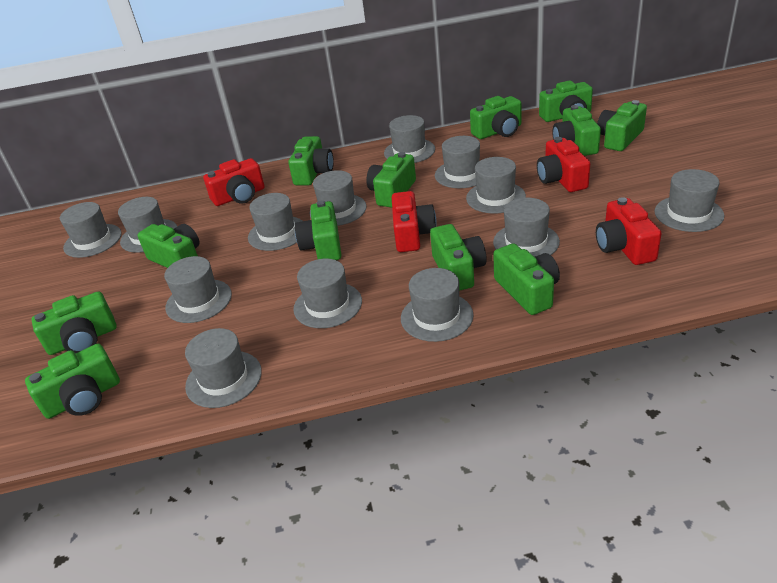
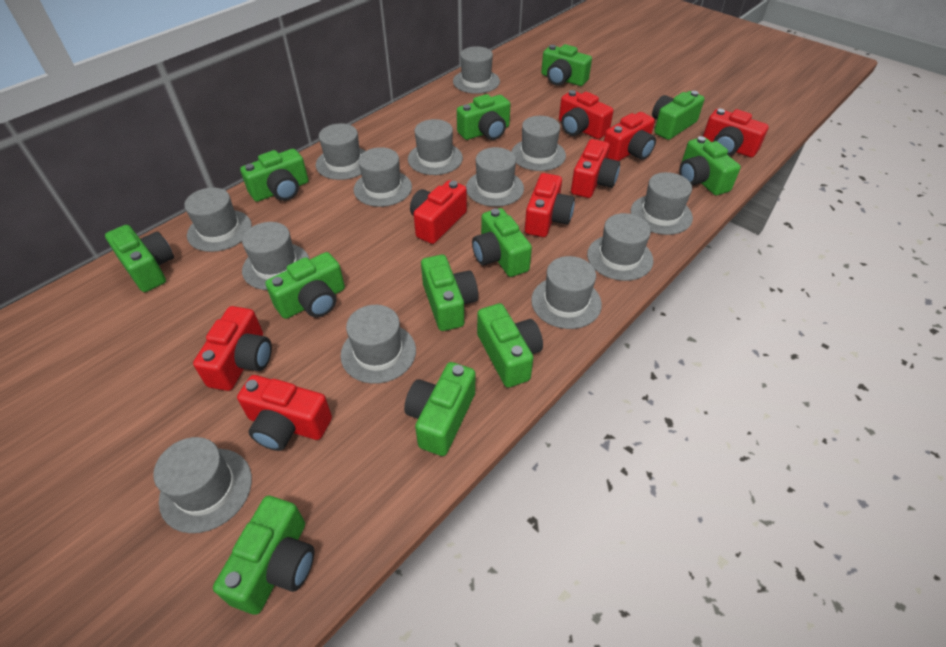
red camera: [203,158,265,206] [392,191,437,252] [537,137,590,192] [596,197,662,265] = 4 -> [193,306,272,391] [237,375,332,451] [410,180,467,244] [525,173,575,237] [559,90,613,139] [571,139,620,198] [604,112,656,161] [703,109,769,157] = 8

